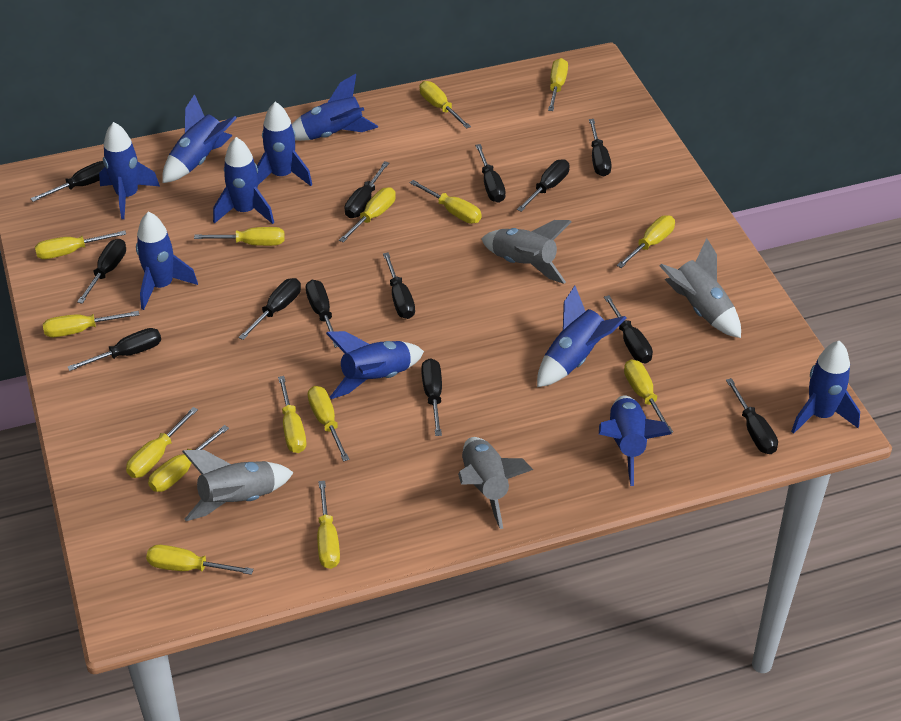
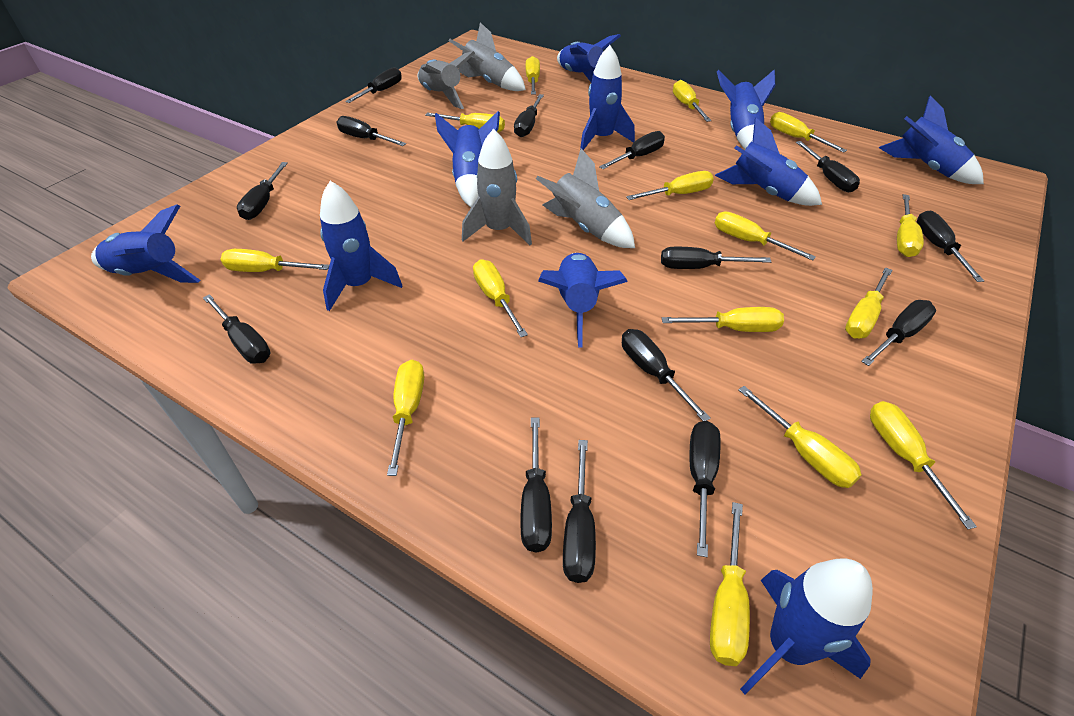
black screwdriver: [30,161,105,202] [68,328,161,371] [77,239,126,304] [238,278,301,340] [306,280,338,348] [345,161,389,218] [383,252,415,319] [421,358,442,436] [475,144,506,203] [517,159,570,212] [589,119,611,177] [604,295,653,363] [726,378,778,454] = 13 -> [203,294,270,364] [237,162,288,220] [337,116,406,146] [345,67,402,103] [514,94,544,137] [520,418,552,553] [563,440,596,583] [599,131,665,169] [622,329,711,421] [661,247,772,269] [690,421,721,557] [796,141,860,192] [861,300,936,366] [916,211,984,282] = 14

